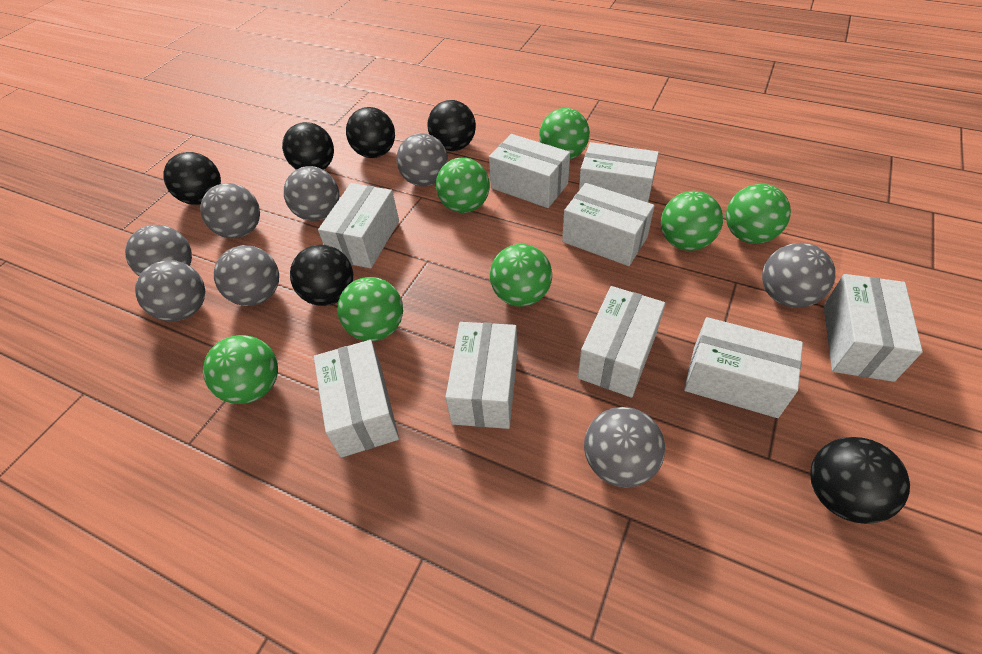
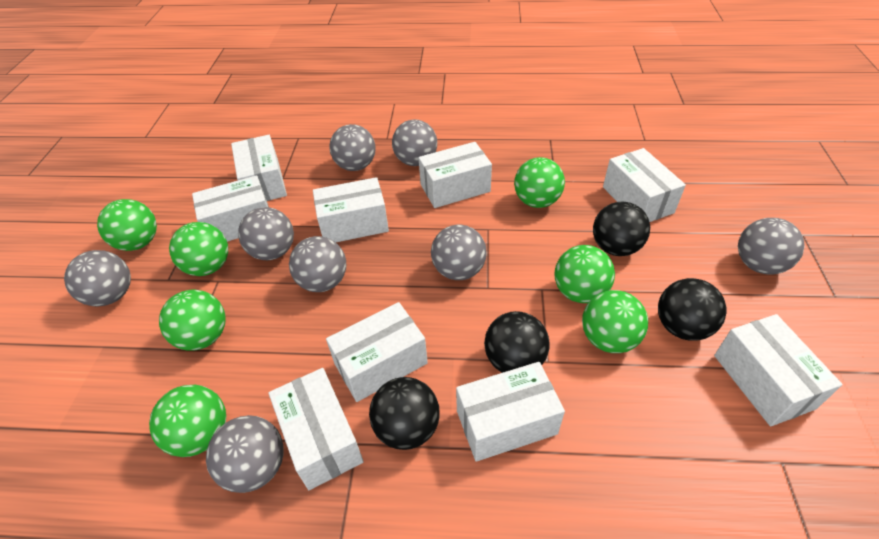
black ball: [163,152,221,205] [282,122,334,170] [290,245,353,306] [346,107,395,158] [427,100,476,151] [810,437,910,524] = 6 -> [369,377,440,450] [484,311,550,373] [593,201,650,256] [658,278,727,341] = 4

